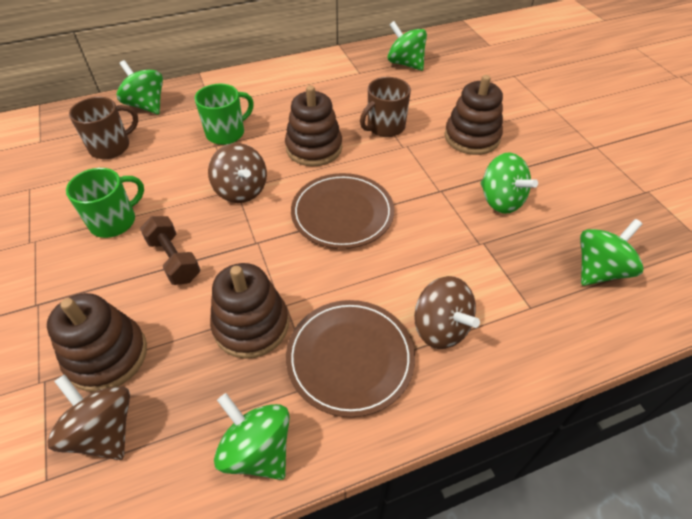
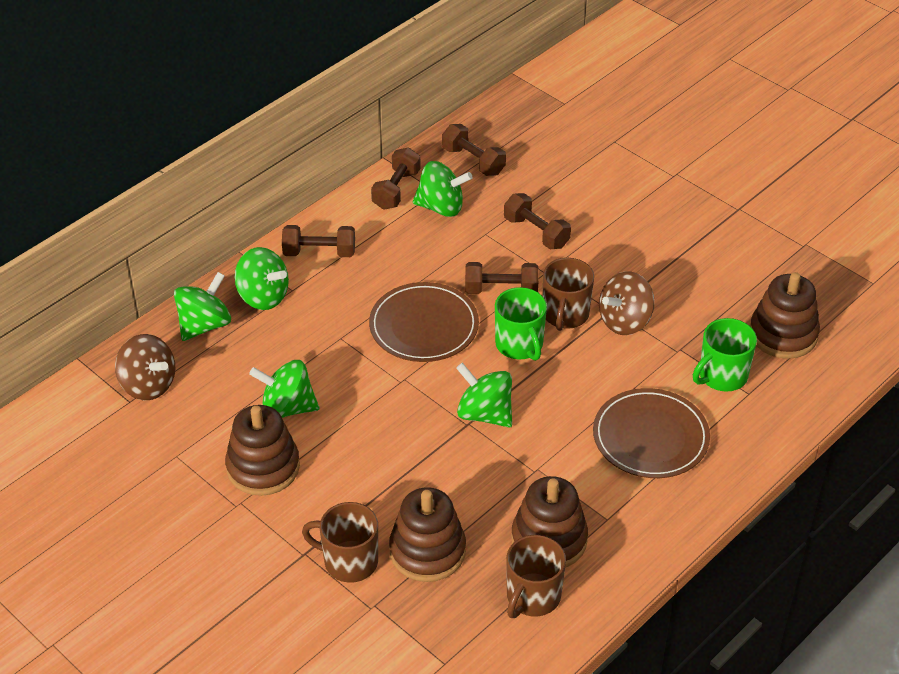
brown dumbbell: [140,216,201,285] = 1 -> [282,225,355,257] [371,147,421,210] [442,124,506,176] [465,262,539,294] [504,193,571,249] = 5
brown mug: [69,97,138,159] [360,77,411,137] = 2 -> [302,502,378,583] [506,535,566,618] [543,258,594,331] = 3
brown spinning top: [47,374,130,460] [208,143,267,203] [414,276,480,349] = 3 -> [115,334,175,400] [599,271,655,335] = 2

